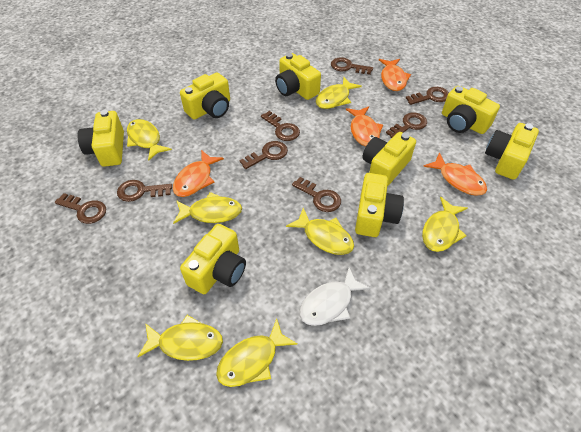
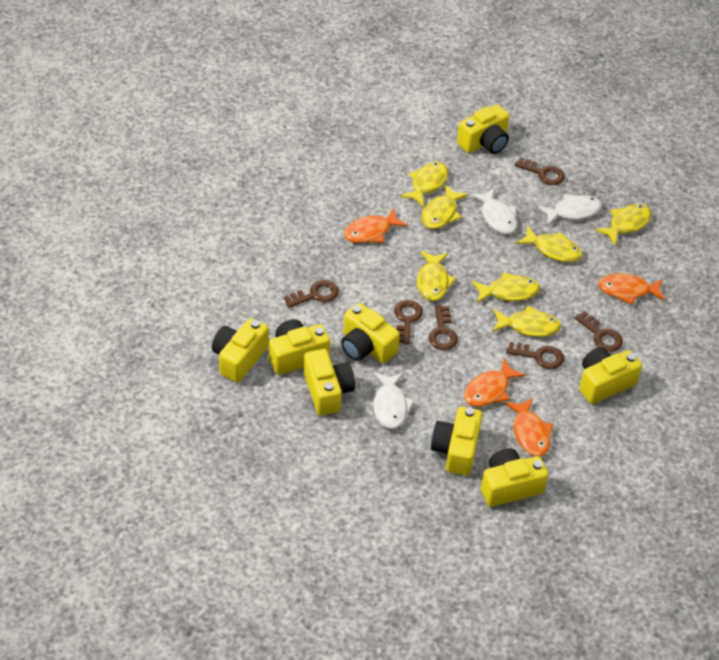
brown key: [55,193,106,224] [117,180,172,202] [239,141,288,169] [261,111,300,141] [292,177,341,212] [331,57,373,75] [386,112,427,138] [406,87,449,105] = 8 -> [284,280,339,308] [394,300,423,344] [429,305,458,350] [506,342,564,369] [515,157,565,185] [575,311,623,352] = 6
white fish: [300,267,371,326] = 1 -> [373,373,415,429] [470,188,517,234] [538,194,602,225] = 3

